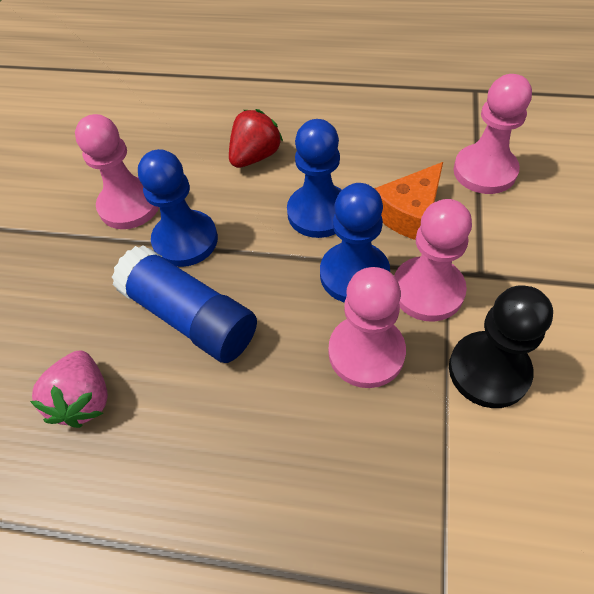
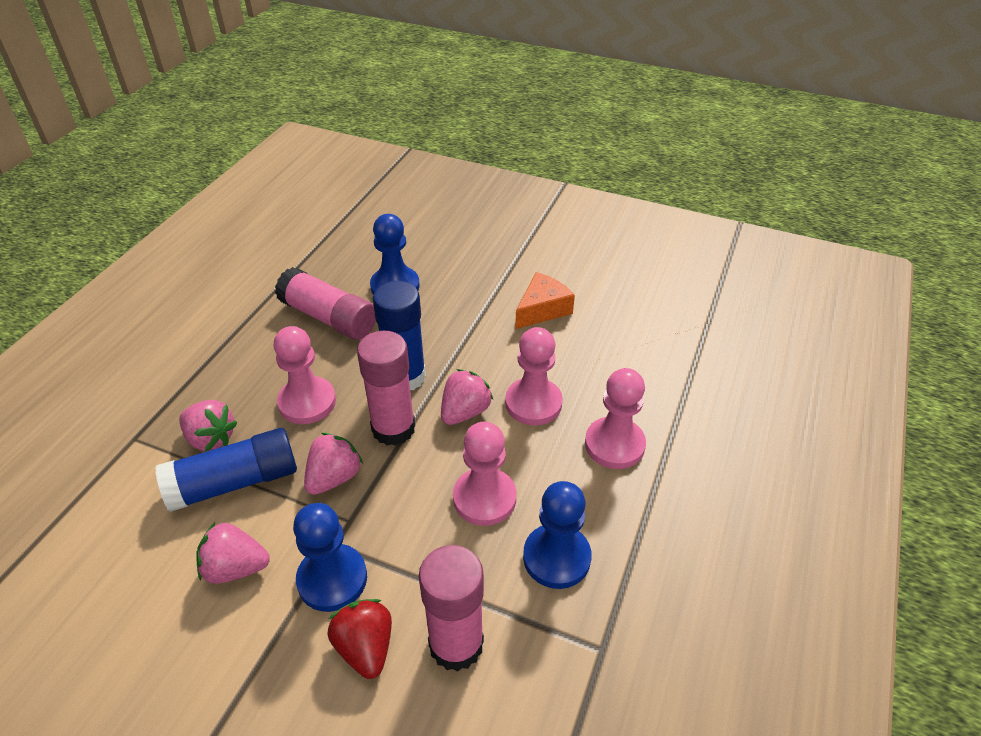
black pawn: [449,285,553,408] = 1 -> none = 0
blue glue stick: [112,245,257,363] = 1 -> [155,428,297,512] [373,281,426,390] = 2
pink glue stick: none = 0 -> [275,267,376,340] [357,331,415,446] [419,545,484,672] = 3
pink strawberry: [30,351,108,428] = 1 -> [179,400,237,452] [196,522,270,584] [304,433,363,495] [441,369,493,425] = 4

